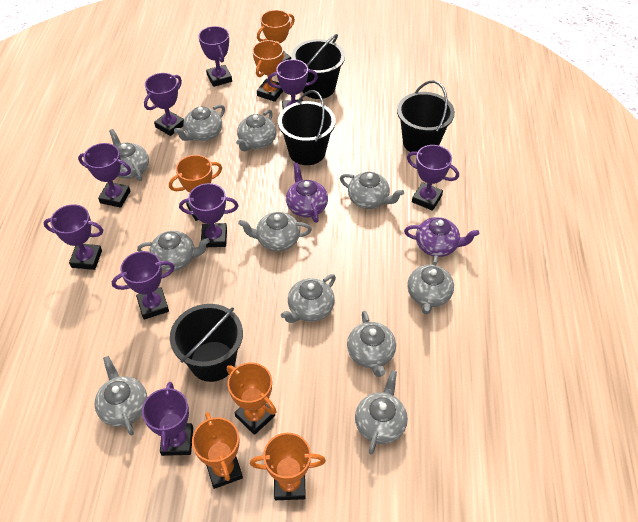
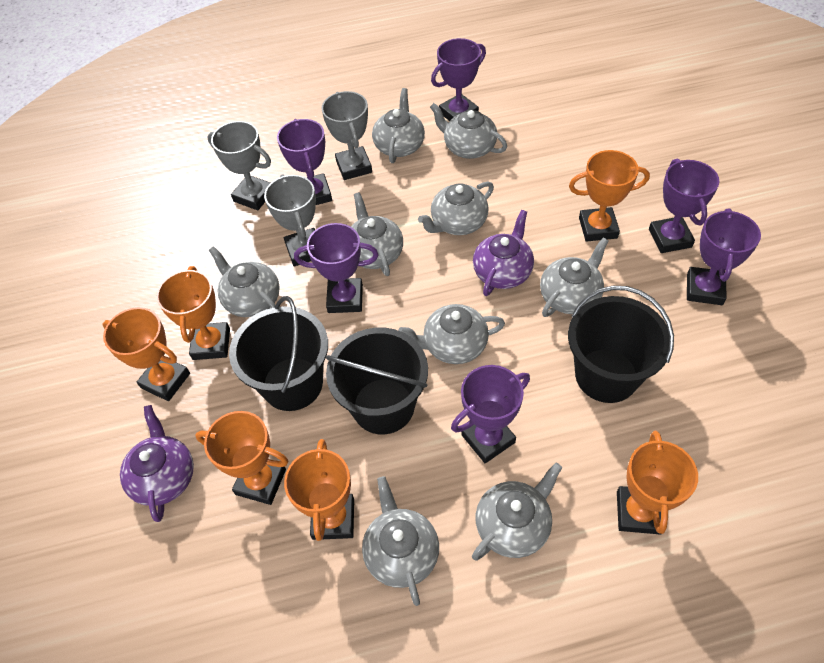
black bucket: [170,304,243,382] [278,90,336,165] [292,34,345,99] [397,81,455,152] = 4 -> [229,296,328,411] [326,327,428,435] [568,286,674,403] = 3
grey teapot: [94,356,148,436] [109,129,149,181] [137,231,210,271] [174,104,225,141] [236,110,276,151] [238,212,312,251] [281,274,336,323] [340,172,404,209] [347,311,396,377] [355,370,408,455] [407,255,454,314] = 11 -> [209,246,280,317] [351,192,403,276] [362,476,439,606] [372,88,425,163] [398,304,505,364] [418,182,494,235] [430,103,507,159] [472,463,562,561] [540,238,608,317] = 9
grey trophy: none = 0 -> [207,121,271,210] [264,174,316,266] [321,91,372,180] = 3
purple trophy: [43,204,103,270] [78,143,131,208] [112,251,175,320] [142,382,193,456] [144,73,184,136] [179,183,238,247] [199,26,232,87] [267,59,318,109] [407,145,459,211] = 9 -> [277,119,332,205] [294,223,379,313] [431,38,486,121] [451,365,530,463] [649,159,719,253] [687,208,761,305] = 6

